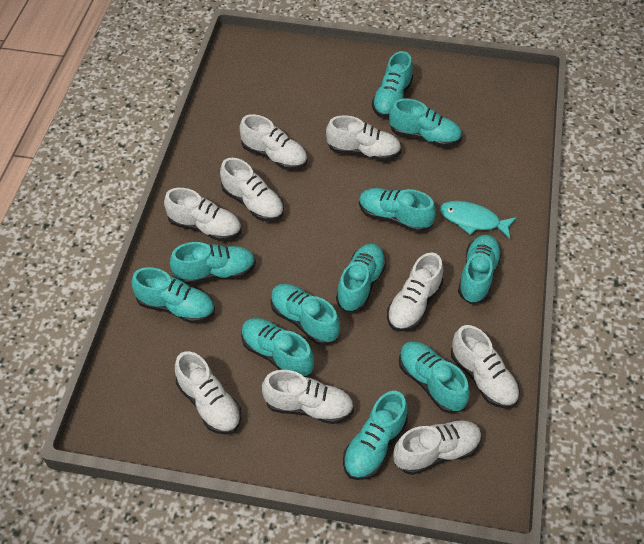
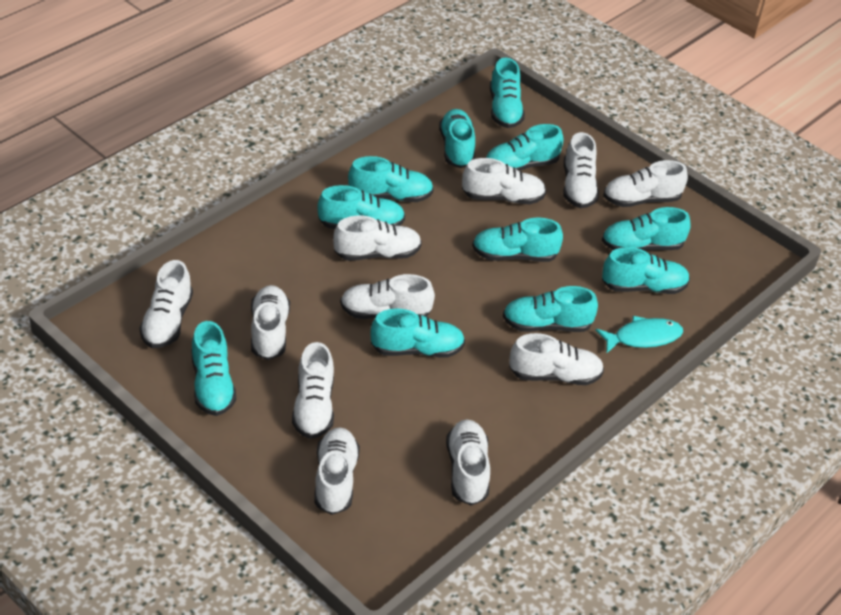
white shoe: [164,188,241,241] [175,351,241,435] [220,158,284,221] [240,114,307,170] [262,370,354,424] [326,115,401,161] [387,253,443,332] [393,420,482,475] [451,325,520,409] = 9 -> [139,260,193,348] [251,285,290,360] [292,342,334,439] [314,427,360,515] [333,216,422,261] [340,274,435,319] [446,419,490,506] [462,158,546,204] [509,333,604,385] [563,132,599,208] [603,160,688,207] = 11

